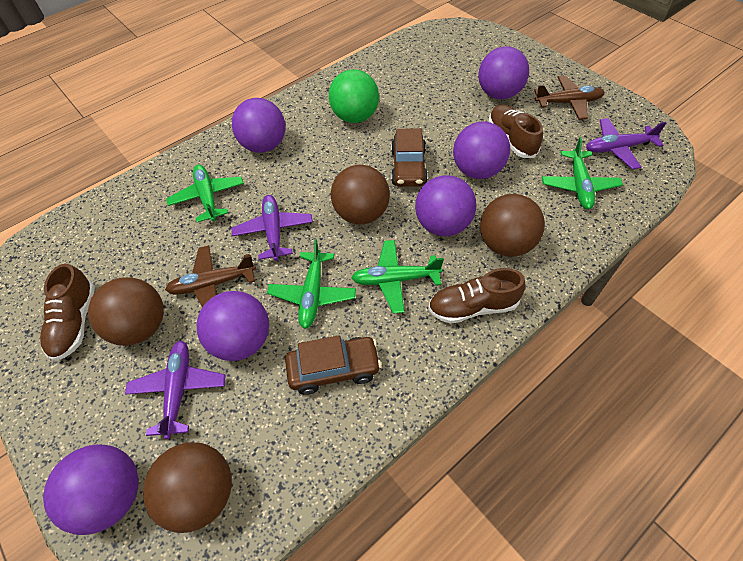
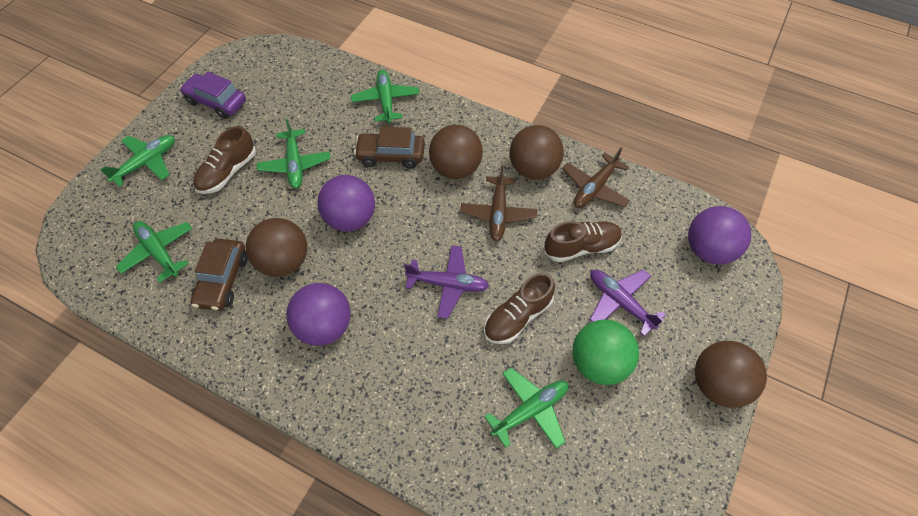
green plane: [166,165,244,222] [267,239,356,329] [351,240,444,314] [542,137,623,209] = 4 -> [100,135,175,187] [116,221,193,283] [257,119,331,189] [351,70,419,123] [484,368,569,449] = 5
purple ball: [43,445,139,535] [197,291,269,361] [232,98,285,153] [415,175,476,236] [453,121,510,179] [479,46,529,99] = 6 -> [286,283,351,346] [318,175,375,232] [688,206,751,265] = 3
purple car: none = 0 -> [180,72,246,119] = 1
purple plane: [125,340,226,439] [231,195,313,261] [586,118,666,169] = 3 -> [404,245,489,319] [590,270,666,336] = 2

